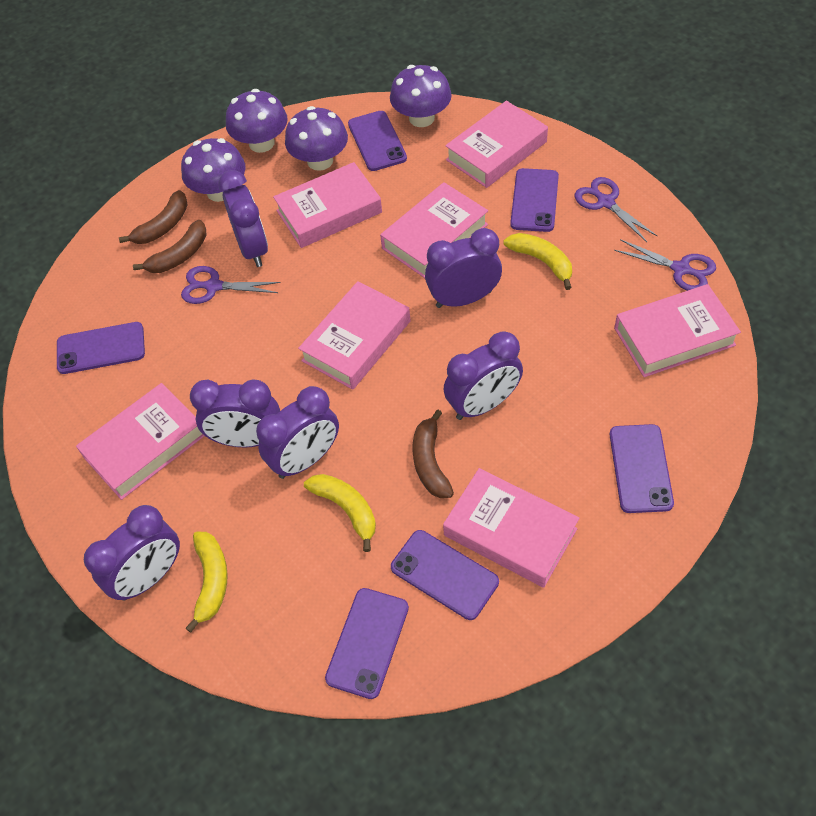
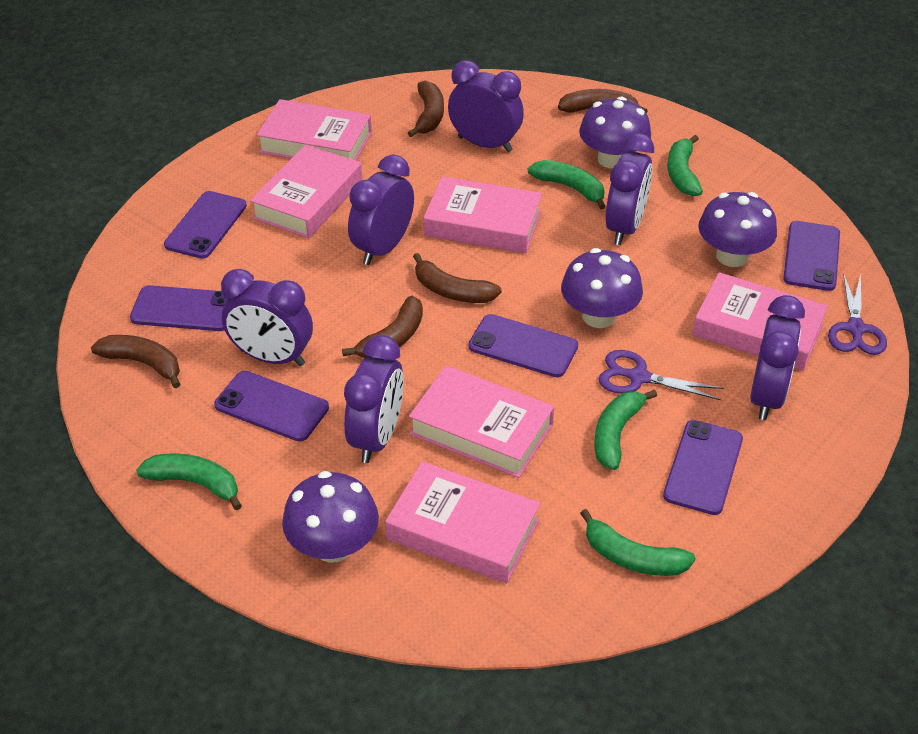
brown banana: [119,190,188,244] [133,220,206,273] [413,409,454,498] = 3 -> [91,335,180,388] [342,296,423,358] [408,81,444,137] [413,253,502,303] [558,89,648,114] = 5
green banana: none = 0 -> [136,453,242,510] [528,160,606,209] [580,509,696,576] [594,389,657,470] [667,135,703,196] = 5
pink book: [76,383,204,500] [273,162,382,248] [298,281,411,390] [380,182,488,278] [443,468,579,588] [445,101,548,188] [614,284,741,377] = 7 -> [250,144,362,238] [257,99,372,160] [385,461,540,584] [409,366,554,478] [424,176,542,253] [692,272,828,371] = 6
purple scissors: [181,266,281,304] [575,177,657,242] [614,239,716,291] = 3 -> [598,350,724,400] [828,273,887,355] = 2
yellow banana: [186,532,228,633] [304,474,376,552] [504,233,572,290] = 3 -> none = 0

